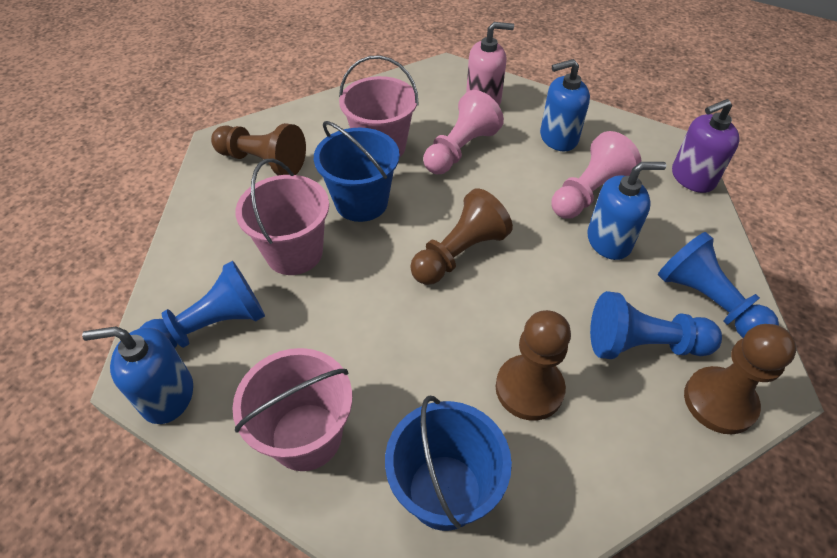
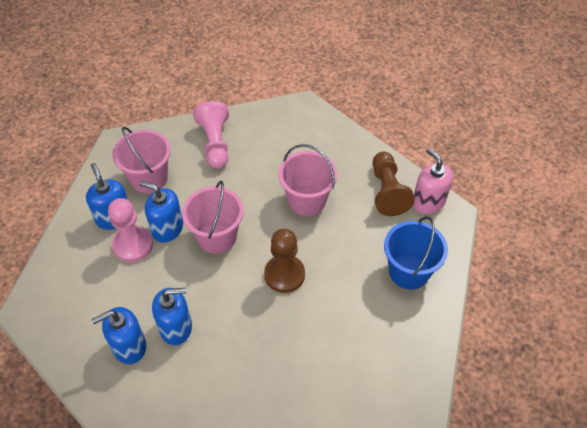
blue bucket: [314,121,400,222] [385,396,512,531] = 2 -> [384,216,448,290] = 1
blue pawn: [139,261,265,348] [590,291,722,359] [658,232,779,338] = 3 -> none = 0
blue soap dispenser: [82,326,193,424] [540,59,590,151] [587,162,666,260] = 3 -> [86,163,128,230] [91,307,146,364] [139,181,183,243] [152,288,192,345] = 4
brown pawn: [211,123,306,175] [410,188,513,285] [496,310,571,421] [684,324,797,434] = 4 -> [264,229,305,293] [373,152,415,216] = 2
purple soap dispenser: [672,99,740,193] = 1 -> none = 0

